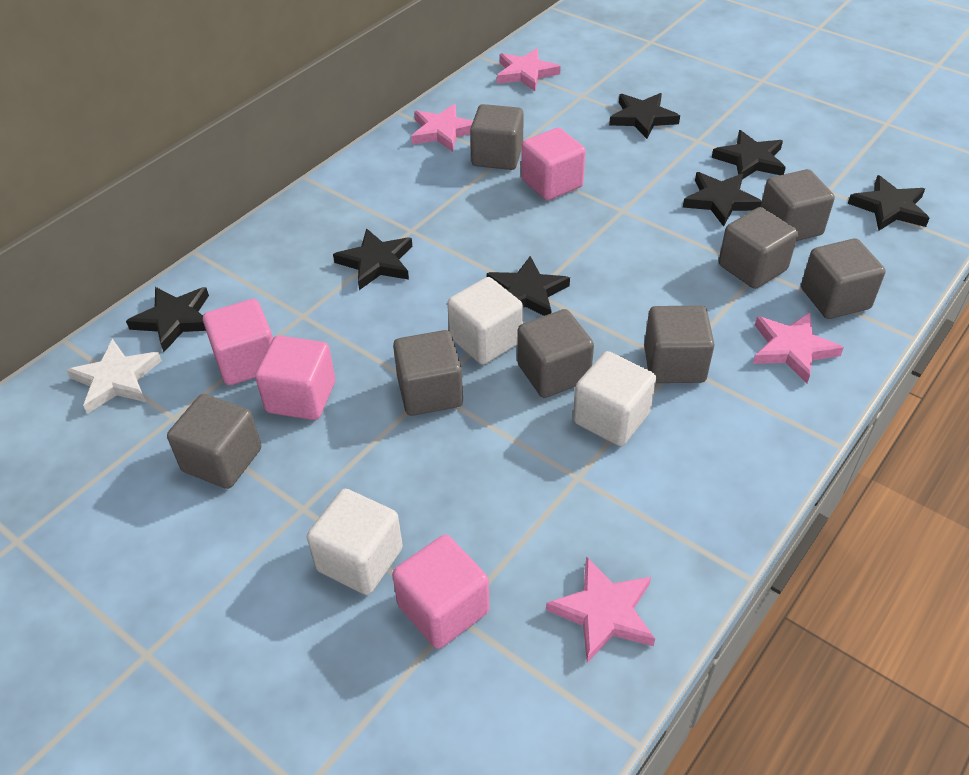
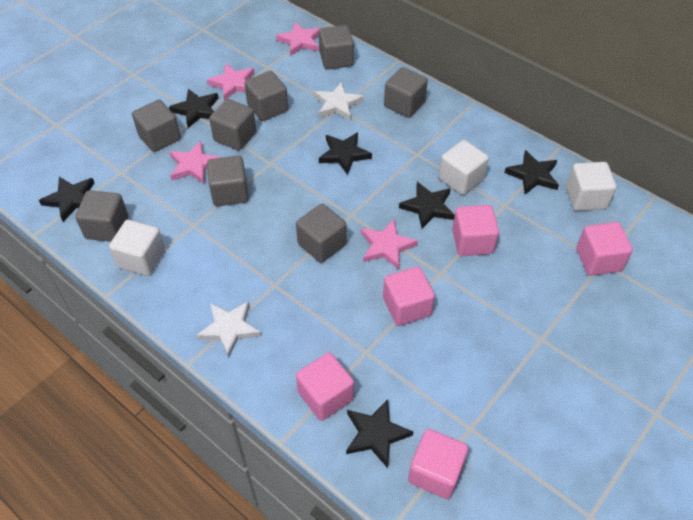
black star: [126,287,209,352] [333,228,413,290] [487,256,570,316] [609,93,680,139] [683,172,762,227] [712,130,786,179] [848,175,930,231] = 7 -> [39,177,94,222] [169,89,219,128] [319,132,372,175] [346,399,413,468] [399,182,455,229] [505,150,559,194] = 6
pink cube: [203,299,273,385] [255,335,335,420] [392,535,489,649] [521,128,586,201] = 4 -> [296,352,354,421] [383,266,435,326] [408,429,468,499] [452,205,499,256] [576,222,633,276] = 5
white star: [67,339,162,414] = 1 -> [196,301,261,358] [314,82,364,120] = 2

